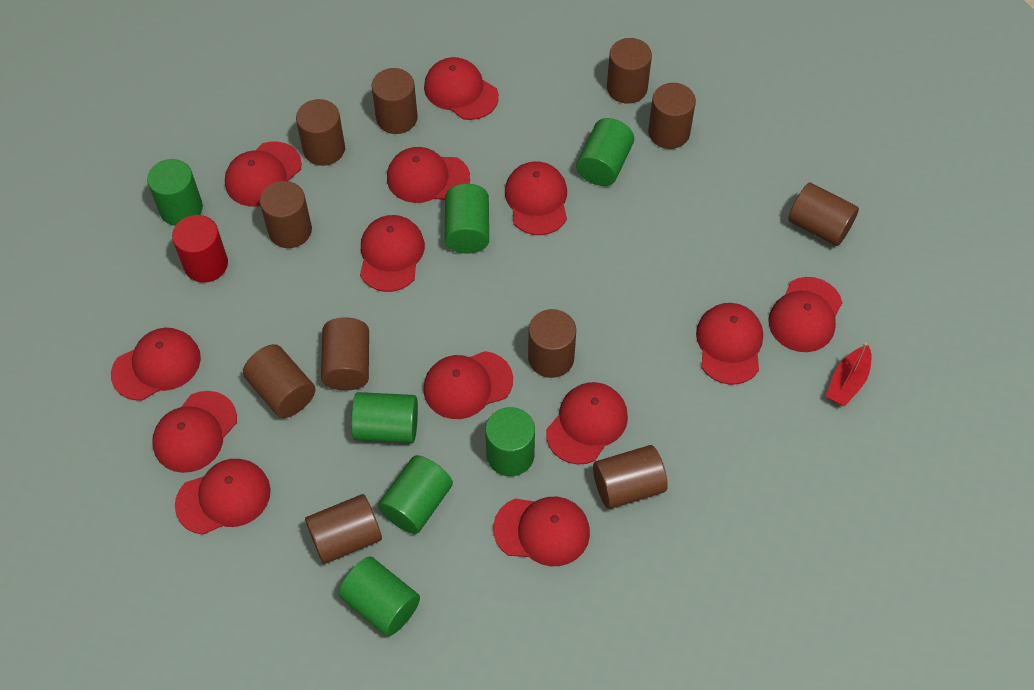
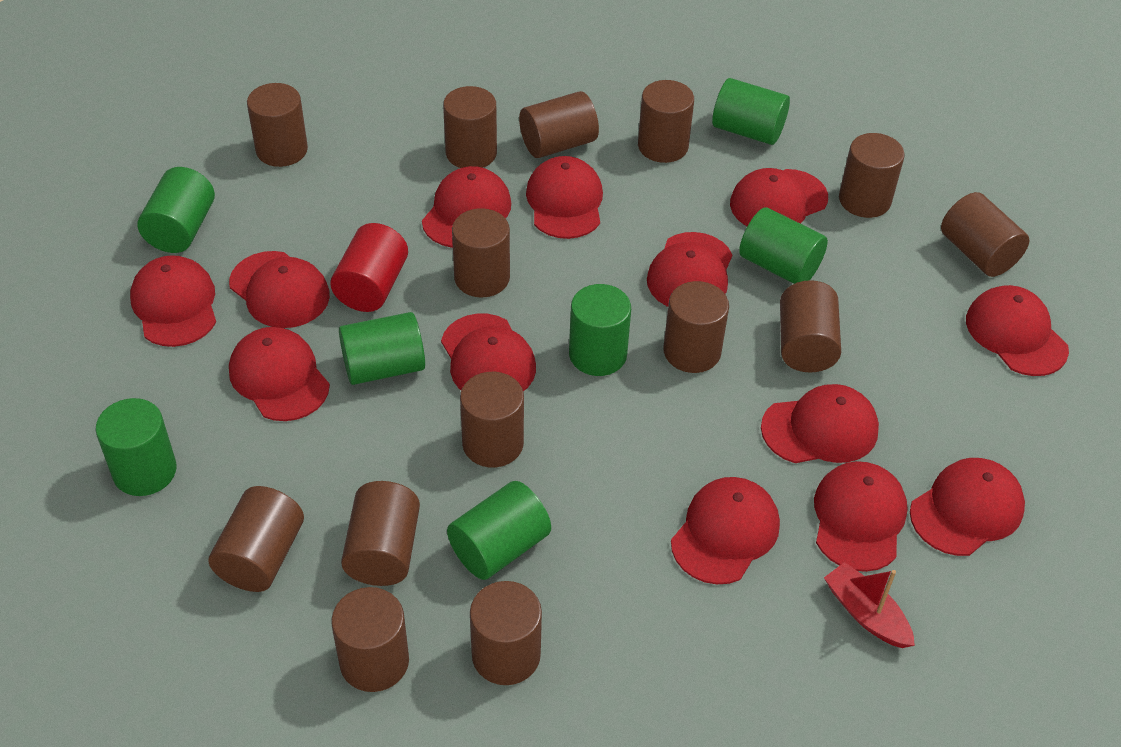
brown cylinder: [243,344,315,418] [260,181,312,248] [296,99,345,166] [305,494,382,564] [321,317,369,391] [372,68,418,134] [528,309,576,378] [593,445,668,509] [607,38,652,104] [648,83,696,149] [788,182,859,246] = 11 -> [208,486,304,592] [247,83,308,167] [331,587,409,692] [341,481,420,586] [443,86,497,168] [452,208,510,297] [460,372,524,468] [470,581,542,685] [519,91,599,158] [638,80,694,163] [663,281,729,373] [780,280,841,372] [839,133,905,218] [941,192,1029,277] = 14

